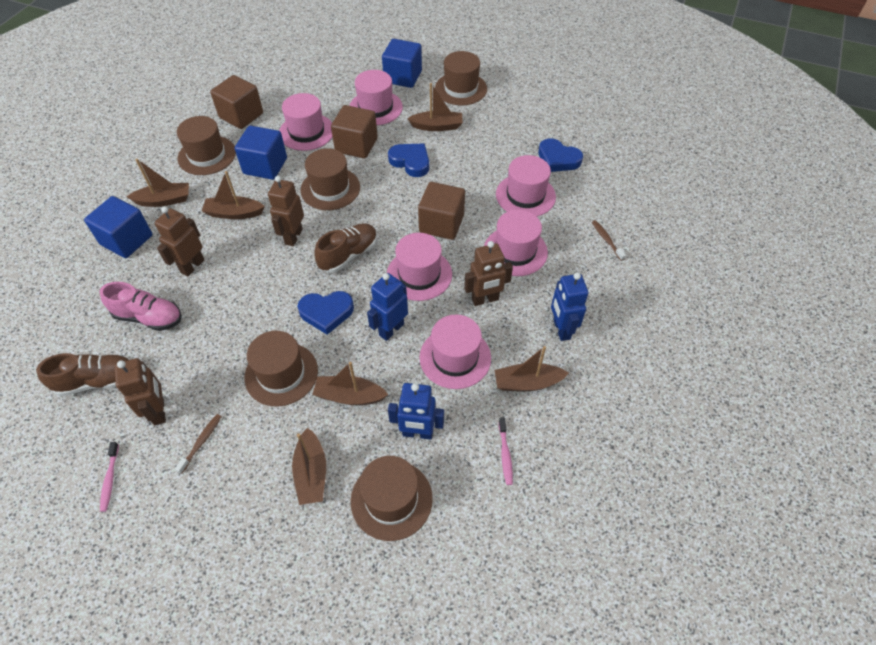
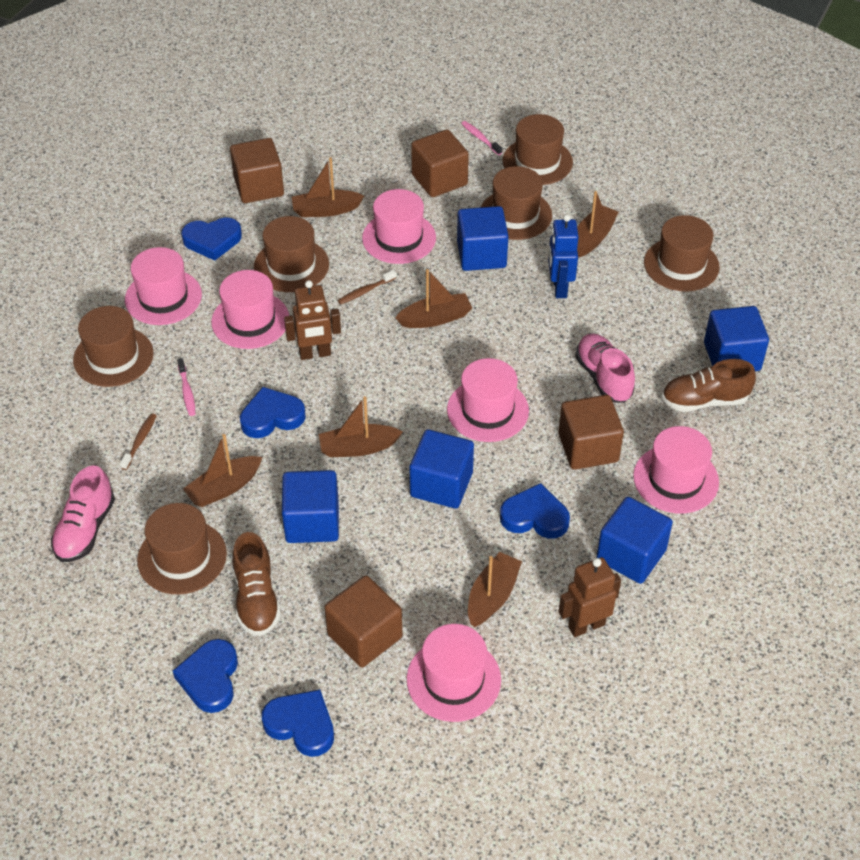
blue cube: [84,196,152,258] [235,126,287,180] [382,39,422,88] = 3 -> [282,470,339,543] [410,429,474,509] [457,206,508,271] [596,497,673,584] [704,306,769,371] = 5
blue heart: [298,291,354,335] [388,144,429,177] [538,138,583,172] = 3 -> [173,639,238,713] [181,218,242,261] [240,387,306,438] [262,690,334,757] [500,483,570,539] = 5
blue robot: [367,273,408,341] [388,383,444,440] [551,273,588,341] = 3 -> [548,214,579,298] = 1
brown cube: [210,75,263,129] [331,105,378,159] [418,182,465,240] = 3 -> [230,138,284,203] [325,575,402,667] [411,129,469,197] [558,395,624,470] = 4
brown hat: [177,116,236,175] [244,331,318,406] [300,149,360,210] [350,456,433,541] [435,51,487,105] = 5 -> [73,306,154,387] [137,503,227,594] [254,216,329,292] [481,166,552,240] [503,114,573,185] [644,215,720,292] = 6
brown robot: [115,358,166,425] [154,206,204,276] [268,176,304,246] [464,241,513,306] = 4 -> [284,280,341,360] [559,557,621,637] = 2
pink shoe: [100,282,182,331] = 1 -> [51,466,115,562] [575,334,635,403] = 2

